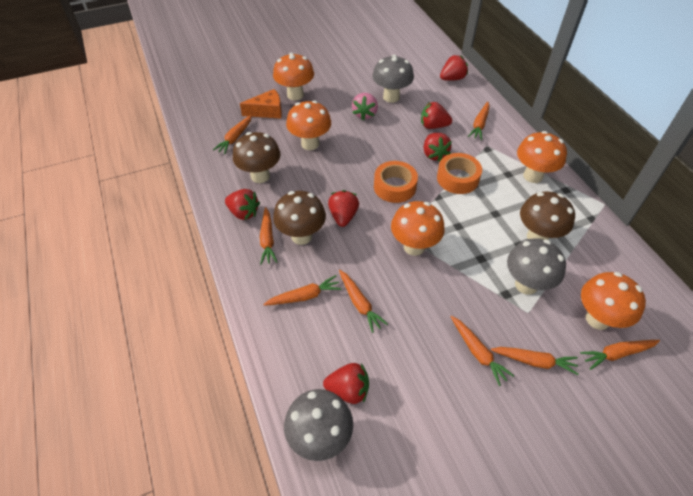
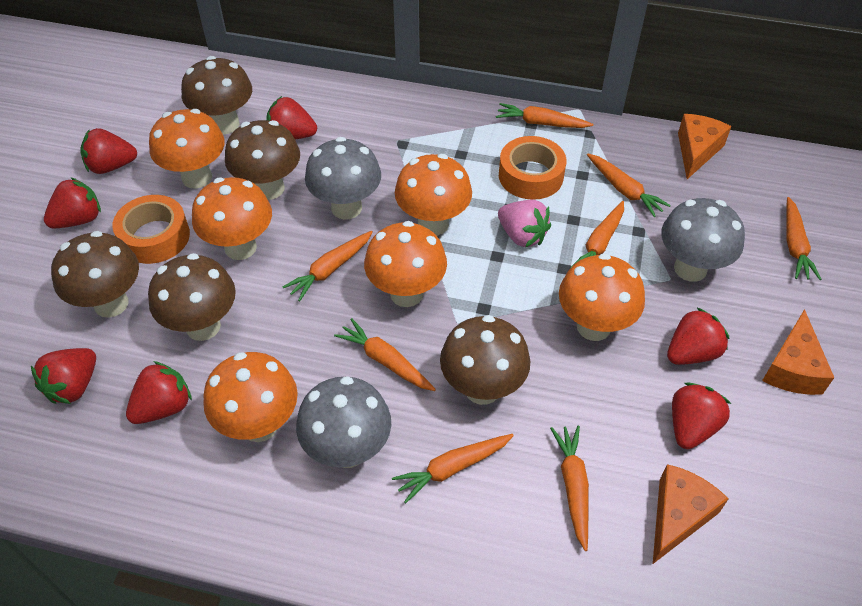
brown mushroom: [233,132,281,183] [273,191,326,245] [520,191,575,240] = 3 -> [51,231,139,318] [148,253,236,341] [181,56,252,134] [225,120,300,200] [440,315,530,405] = 5
orange cheese: [240,89,282,119] = 1 -> [653,464,729,564] [678,114,732,179] [762,309,834,395] = 3
orange mushroom: [273,53,314,100] [286,101,331,150] [391,201,445,256] [517,131,567,183] [581,272,646,330] = 5 -> [149,109,225,189] [192,177,272,260] [203,352,298,442] [364,221,447,307] [395,154,472,236] [559,253,645,341] = 6
red strawberry: [225,189,260,220] [323,363,369,404] [328,190,359,227] [421,102,452,129] [424,133,452,162] [440,55,468,81] = 6 -> [31,348,96,404] [44,177,101,228] [80,128,137,174] [126,361,192,424] [266,96,317,139] [667,308,729,365] [672,382,731,449] = 7

